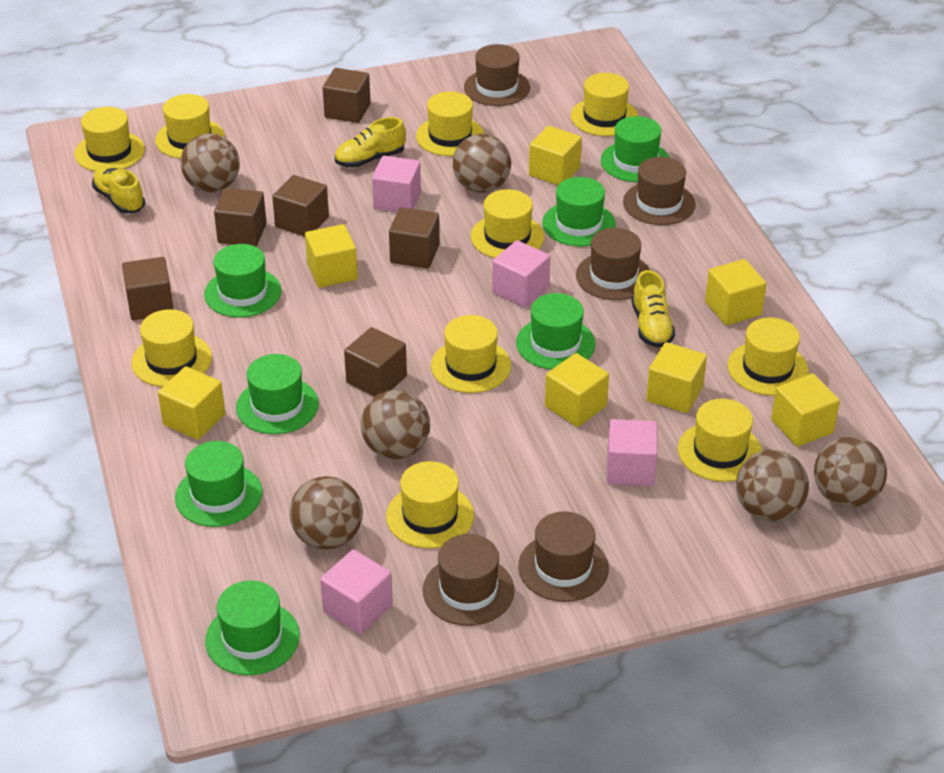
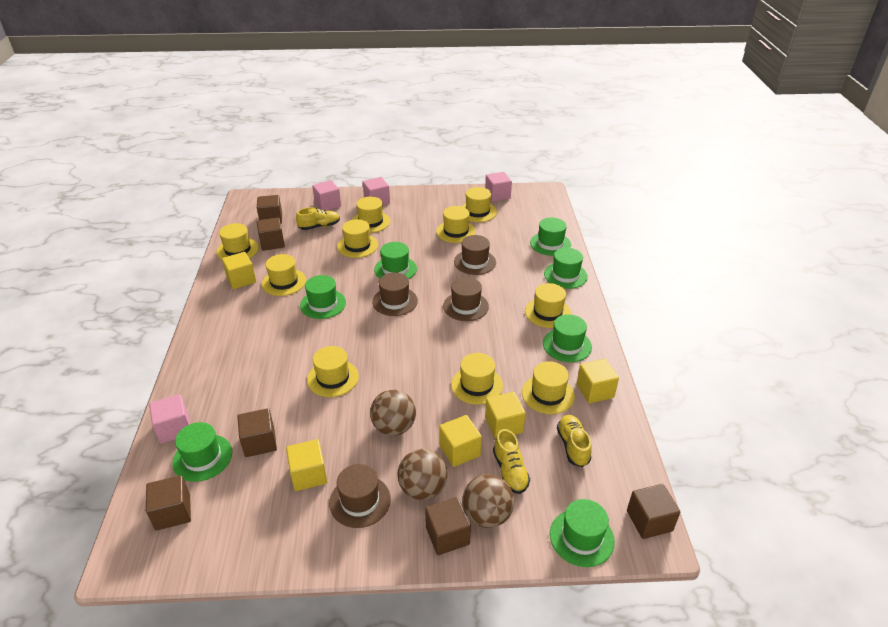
brown ball: [180,133,240,193] [289,476,363,550] [361,390,430,459] [453,134,511,193] [736,449,809,522] [814,436,887,507] = 6 -> [370,389,416,436] [398,449,448,500] [462,474,514,528] = 3
brown hat: [423,534,515,626] [464,44,530,106] [518,511,609,602] [576,228,650,300] [623,157,696,225] = 5 -> [329,464,391,528] [372,272,418,316] [443,277,489,321] [454,235,496,275] = 4
yellow cube: [158,366,225,440] [305,224,358,288] [529,126,582,185] [545,353,609,427] [646,342,707,413] [705,259,766,325] [771,373,840,447] = 7 -> [222,252,256,289] [286,439,327,491] [439,415,482,467] [485,392,526,439] [577,359,619,404] = 5

